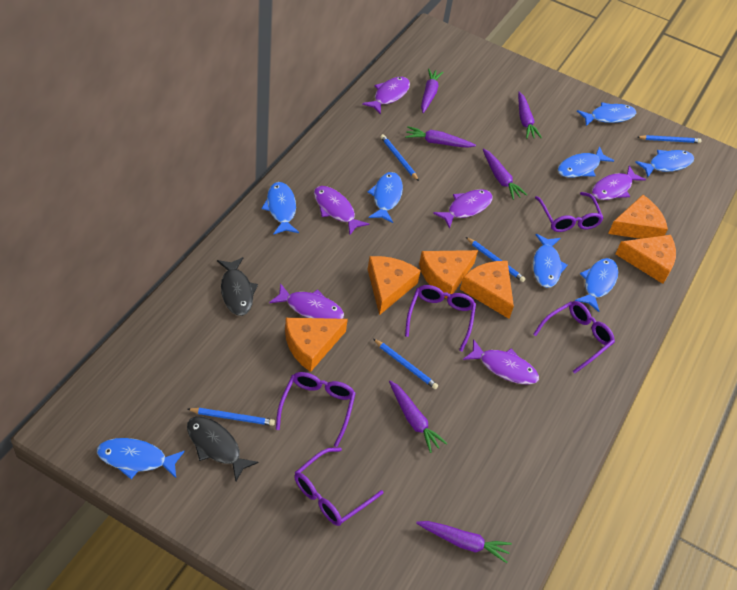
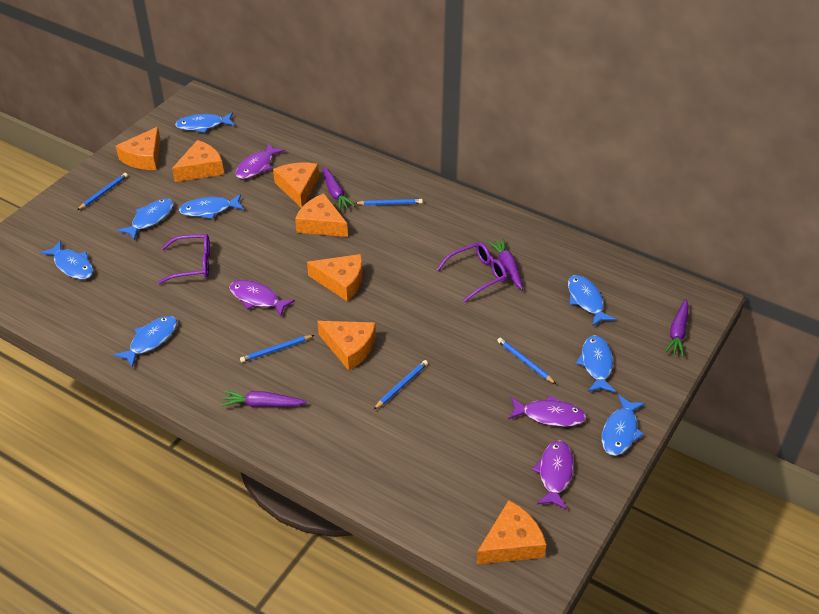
black fish: [187,416,259,481] [217,257,258,316] = 2 -> none = 0
orange cheese: [285,318,348,372] [368,256,421,315] [419,250,478,299] [460,261,514,319] [608,195,668,239] [616,235,676,284] = 6 -> [116,127,161,170] [172,140,224,182] [273,163,319,208] [295,193,348,237] [307,254,363,302] [317,321,376,370] [476,500,547,564] = 7
purple carrot: [389,381,448,453] [405,126,476,148] [416,521,512,563] [421,68,443,113] [483,149,527,200] [518,92,542,139] = 6 -> [221,391,307,407] [323,167,355,211] [488,238,523,290] [665,299,689,357] = 4
purple fish: [269,283,344,319] [314,186,369,235] [362,77,410,115] [433,189,493,229] [463,339,539,385] [592,165,646,200] = 6 -> [229,280,295,317] [236,143,285,179] [508,395,586,427] [532,440,574,509] = 4
purple glasses: [276,372,356,447] [294,448,383,526] [405,285,476,352] [533,301,615,374] [535,192,603,232] = 5 -> [158,234,210,284] [437,242,507,302] = 2

